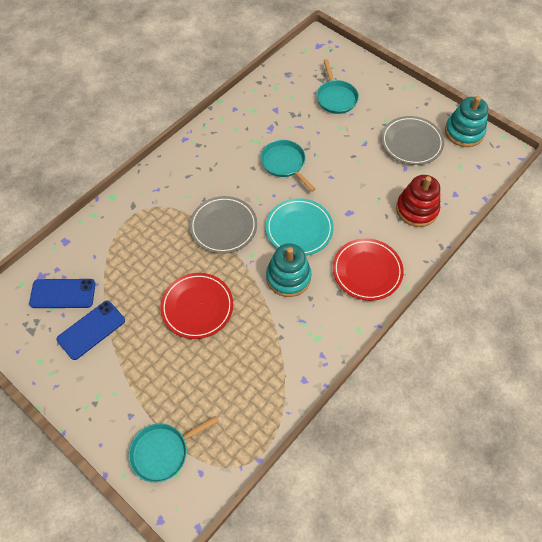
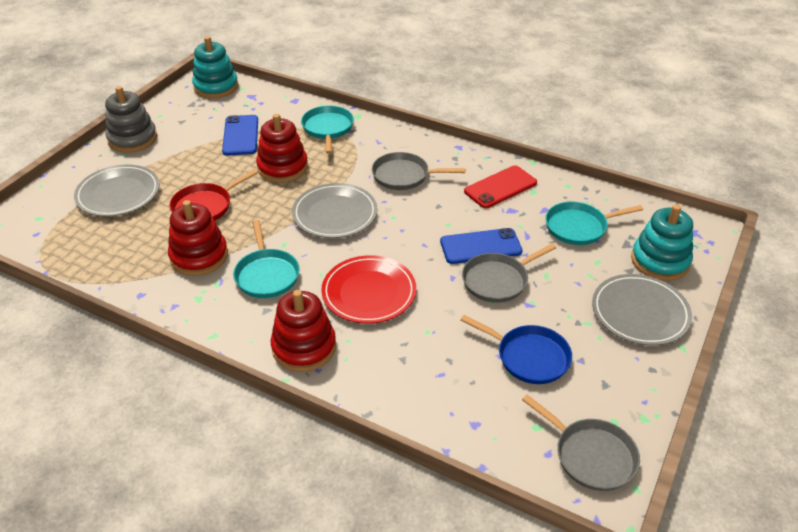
blue pan: none = 0 -> [460,315,572,384] = 1
grey pan: none = 0 -> [372,152,465,190] [462,243,556,303] [522,395,640,491] = 3
grey plate: [189,196,257,254] [381,116,444,165] = 2 -> [74,165,160,217] [292,183,377,238] [592,274,692,346] = 3
grey stacking toy: none = 0 -> [105,86,157,153] = 1
red pan: none = 0 -> [169,169,258,220] = 1
red phone: none = 0 -> [464,165,537,208] = 1
red plate: [160,273,233,339] [333,238,404,301] = 2 -> [321,255,416,324] = 1
red stacking toy: [396,175,440,227] = 1 -> [168,200,228,276] [256,114,308,183] [271,290,336,372] = 3
turquoise plate: [266,198,334,256] = 1 -> none = 0

